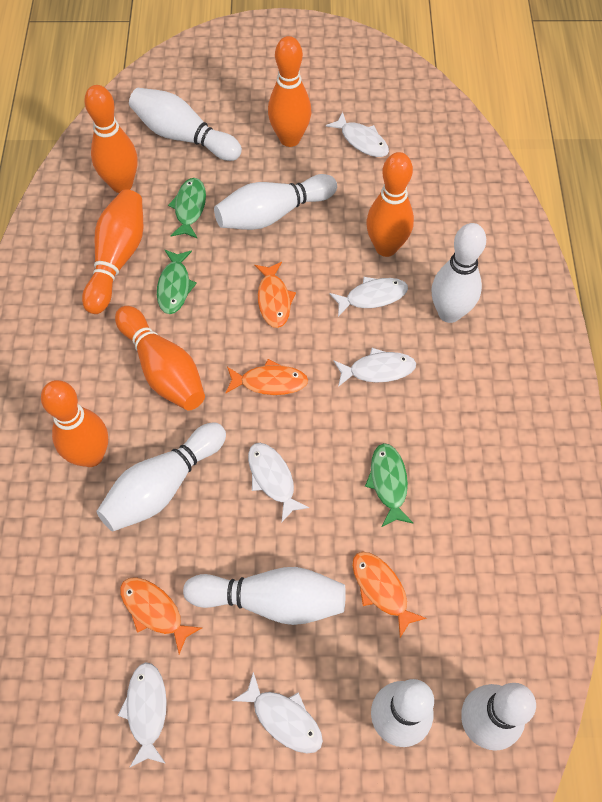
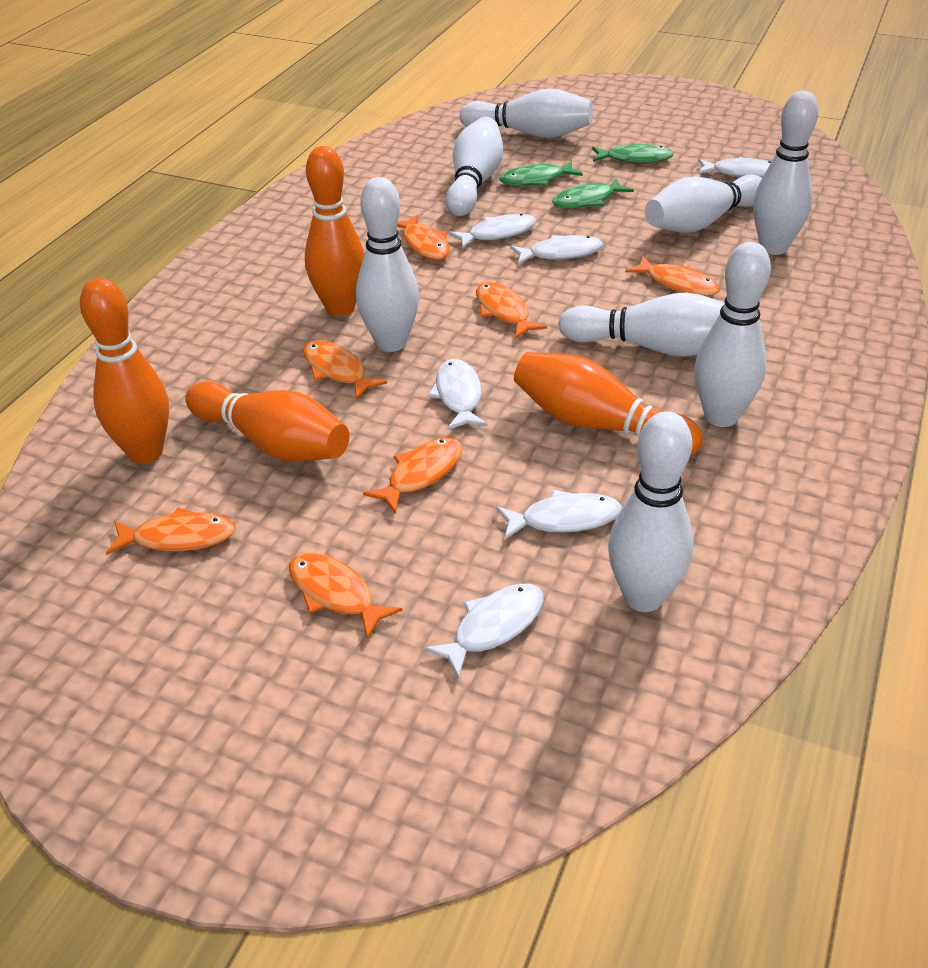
orange bowling pin: [41,380,108,467] [82,189,143,314] [84,85,137,193] [115,306,205,411] [268,36,311,147] [366,152,414,257] = 6 -> [80,278,169,464] [185,381,349,462] [305,146,364,316] [514,352,703,456] = 4
orange fish: [120,577,202,654] [225,359,308,395] [255,262,296,328] [352,551,427,638] = 4 -> [106,507,236,555] [289,552,403,639] [303,340,387,399] [363,437,462,514] [397,215,450,260] [476,282,547,339] [625,256,720,296] = 7
white bowling pin: [96,422,226,532] [129,88,242,161] [183,567,346,625] [214,174,337,230] [371,679,434,747] [432,223,486,323] [461,683,536,751] = 7 -> [356,177,419,352] [446,117,503,216] [460,88,593,138] [558,292,725,357] [608,411,693,612] [645,174,762,233] [694,242,771,427] [753,91,819,255] = 8

